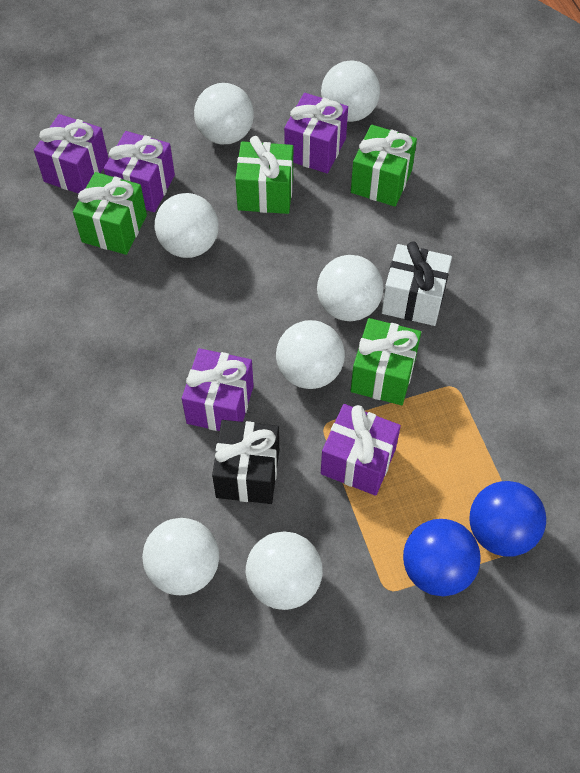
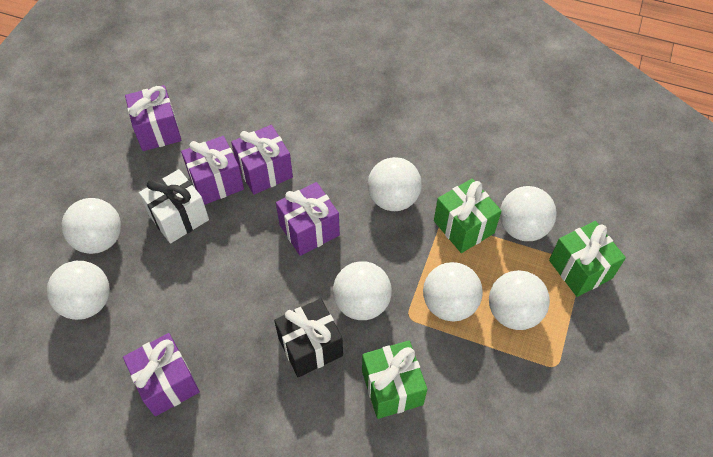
blue ball: [403,519,481,596] [469,481,546,557] = 2 -> none = 0
green gift: [73,172,147,255] [235,136,293,214] [351,125,417,207] [351,318,421,405] = 4 -> [362,341,427,419] [434,179,502,253] [549,221,626,297] = 3

